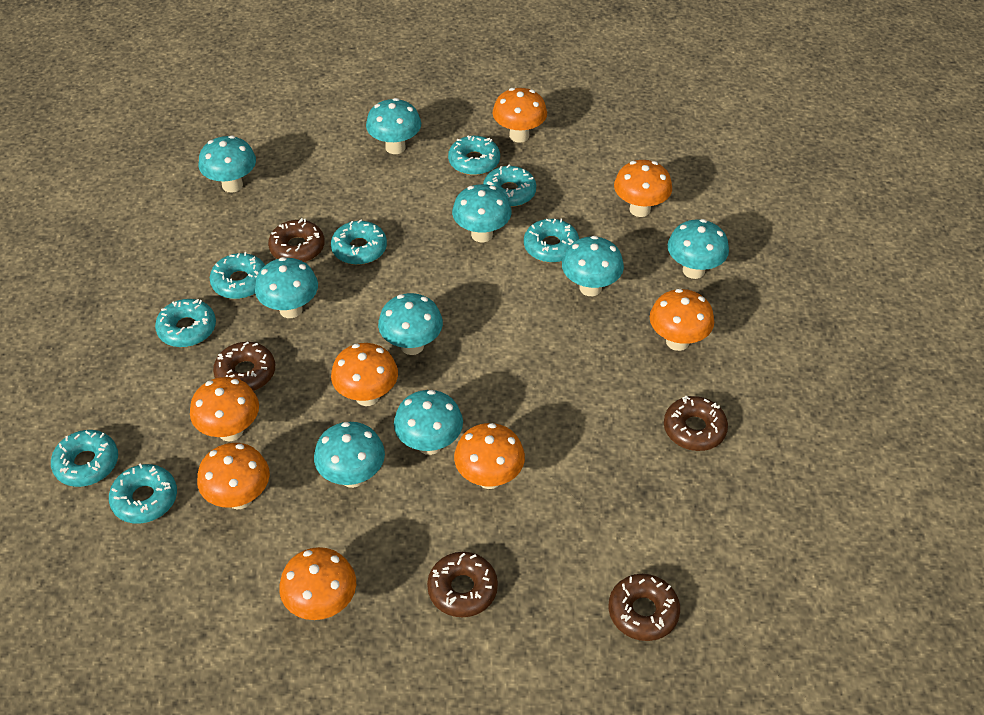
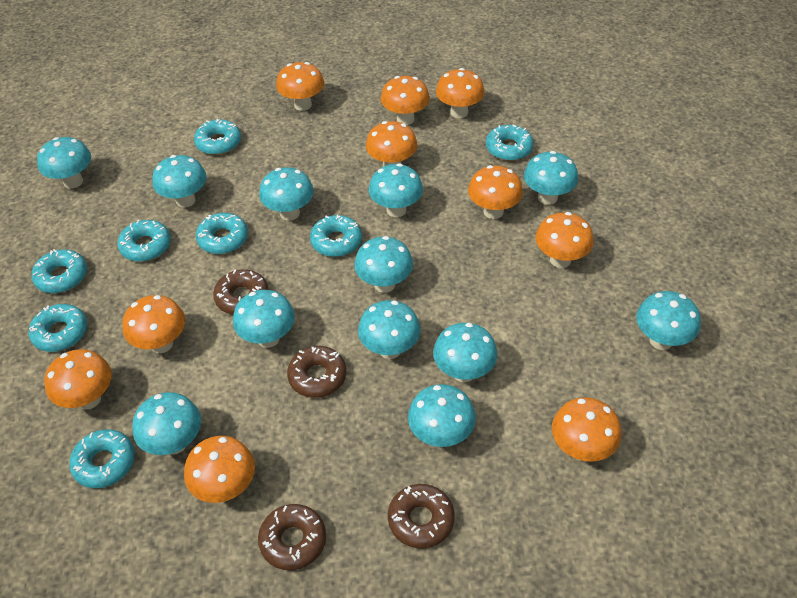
brown donut: [213,341,275,391] [268,218,325,262] [427,552,498,617] [608,574,680,641] [664,396,728,451] = 5 -> [213,270,269,315] [258,504,326,570] [287,346,346,398] [388,484,455,549] = 4
orange mushroom: [190,377,259,442] [197,443,270,509] [279,547,356,620] [331,343,398,406] [454,423,525,489] [493,88,547,143] [614,160,672,217] [650,289,714,351] = 8 -> [44,349,112,410] [123,295,185,353] [184,436,255,503] [276,62,324,111] [366,121,418,167] [381,76,430,125] [436,68,485,118] [468,165,523,219] [535,212,594,268] [552,397,622,462] = 10
turquoise mushroom: [199,135,256,193] [255,257,318,318] [314,422,385,488] [366,98,421,154] [378,293,443,355] [394,390,463,455] [452,184,512,243] [562,236,624,296] [668,219,729,279] = 9 -> [37,137,91,188] [132,392,201,455] [153,155,206,208] [233,290,295,348] [259,167,314,221] [354,236,413,293] [358,300,421,359] [369,163,423,217] [408,384,476,447] [433,323,498,382] [524,151,578,205] [636,291,701,350] = 12

